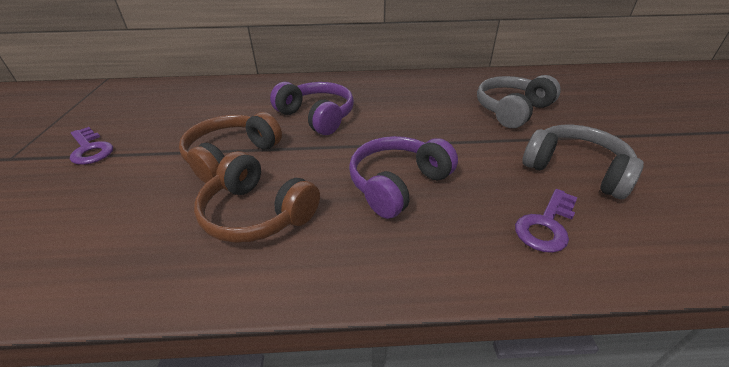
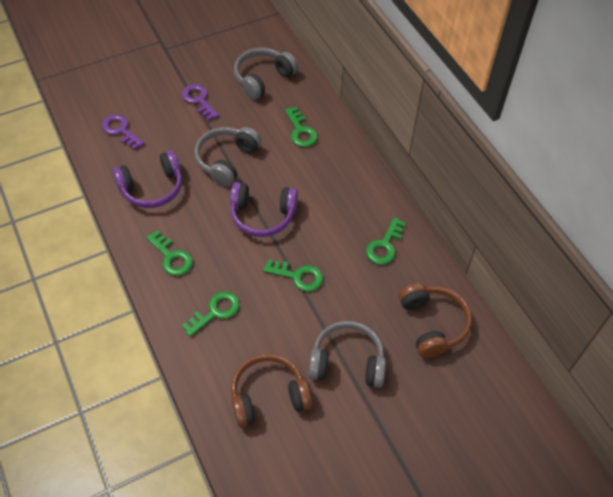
green key: none = 0 -> [146,230,192,276] [182,291,240,337] [263,259,323,292] [285,107,318,147] [366,217,406,265] = 5
grey headphones: [477,75,561,128] [523,125,644,199] = 2 -> [194,127,261,187] [234,48,298,100] [309,321,386,388] = 3

